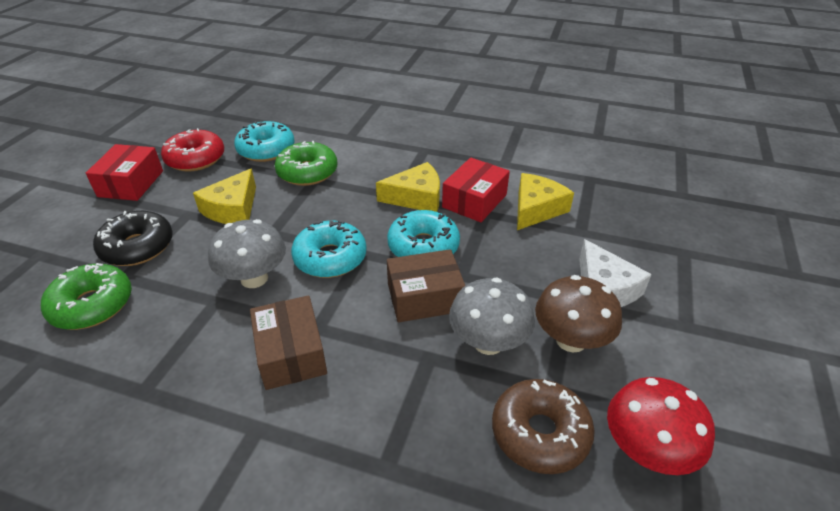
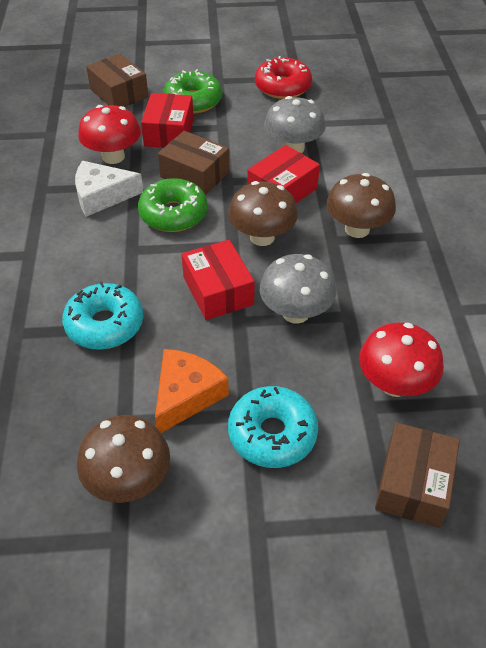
black donut: [93,211,173,266] = 1 -> none = 0
brown box: [250,295,327,390] [387,249,465,322] = 2 -> [86,54,148,107] [158,131,229,195] [375,422,460,528] = 3
brown donut: [492,379,595,474] = 1 -> none = 0
brown mushroom: [535,275,622,352] = 1 -> [77,415,170,503] [228,181,298,246] [327,173,396,238] = 3
orange cheese: none = 0 -> [155,349,229,433] = 1
red box: [86,144,163,201] [442,158,510,222] = 2 -> [141,93,194,148] [181,240,255,320] [247,145,320,203] = 3
red mushroom: [607,377,715,475] = 1 -> [78,105,141,164] [359,323,444,397] = 2
turquoise donut: [234,121,295,162] [291,220,367,278] [387,210,460,257] = 3 -> [62,282,143,350] [228,386,318,468] = 2
yellow cheese: [193,169,256,224] [376,162,440,212] [517,173,574,230] = 3 -> none = 0

